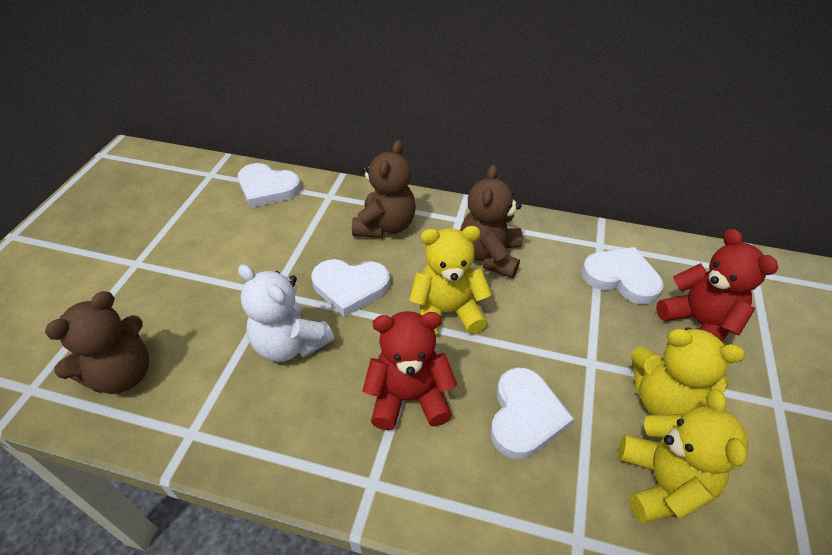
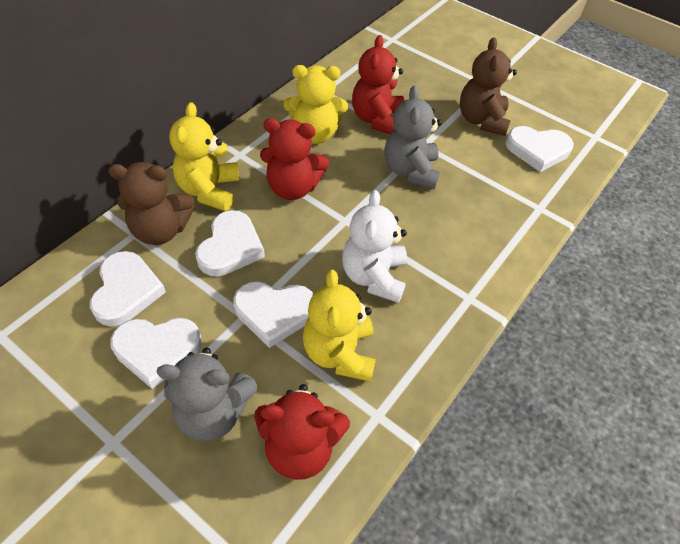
brown teddy bear: [45,291,149,394] [352,140,416,238] [461,165,523,278] = 3 -> [108,162,195,245] [460,37,517,136] = 2
grey teddy bear: none = 0 -> [157,348,257,441] [384,85,442,189] = 2
red teddy bear: [362,311,457,430] [656,229,778,342] = 2 -> [254,384,350,480] [260,118,329,200] [352,35,404,134] = 3
white heart: [238,163,301,208] [312,259,390,317] [490,367,574,459] [582,247,663,304] = 4 -> [90,251,166,327] [110,318,202,389] [195,210,265,276] [233,281,313,348] [505,126,574,172] = 5

